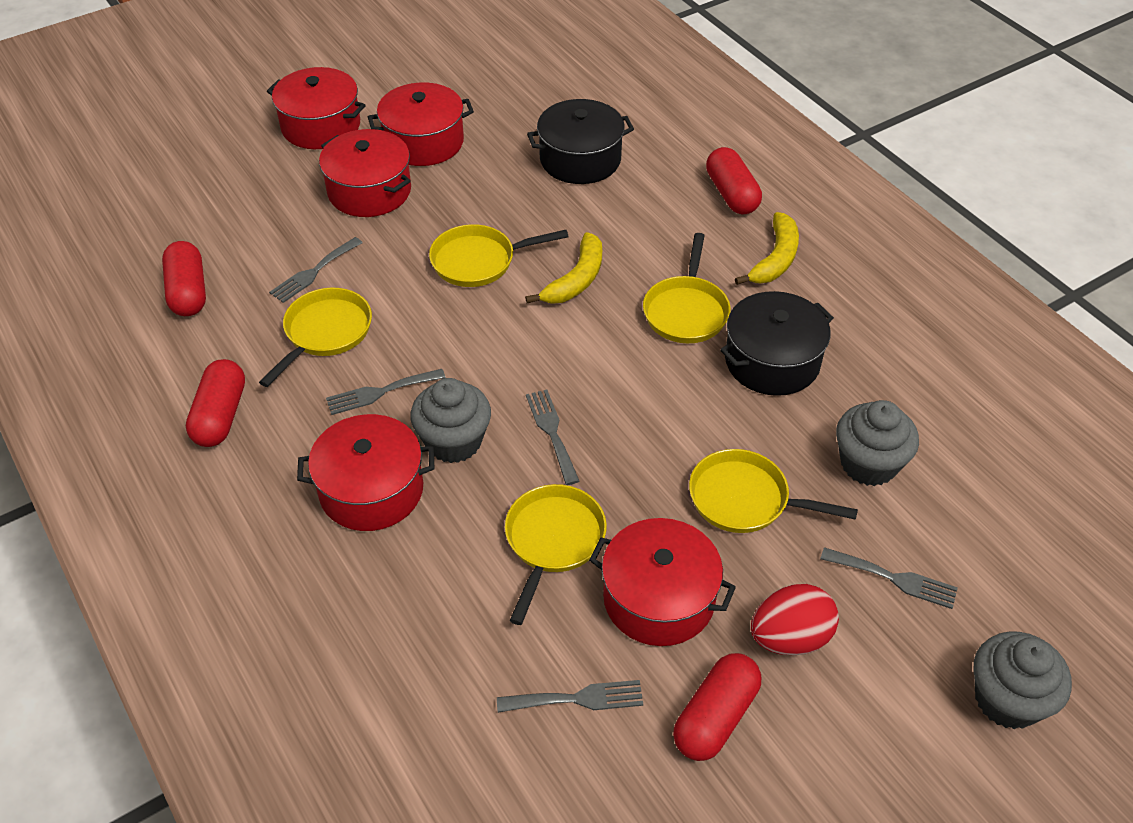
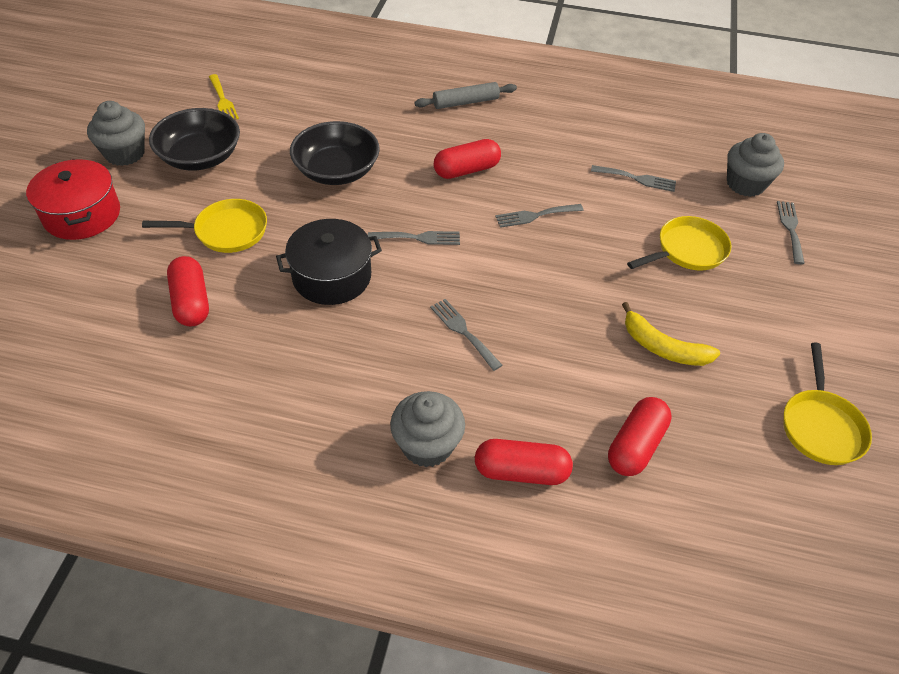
black bowl: none = 0 -> [149,108,240,171] [290,121,380,185] = 2
black pot: [527,99,634,184] [720,291,834,396] = 2 -> [276,219,382,305] = 1
grey rolling pin: none = 0 -> [414,82,517,109] = 1
red egg: [751,584,839,655] = 1 -> none = 0
red pot: [267,67,366,149] [297,414,435,531] [319,129,411,217] [368,82,474,166] [589,518,736,646] = 5 -> [26,159,120,240] = 1
yellow banana: [525,232,602,304] [735,212,799,285] = 2 -> [622,302,720,366] = 1
yellow fork: none = 0 -> [209,74,239,119] = 1
yellow pan: [259,288,372,387] [429,224,569,287] [505,484,607,625] [643,233,731,343] [689,449,858,533] = 5 -> [142,199,267,253] [627,216,731,270] [783,343,872,465] = 3

